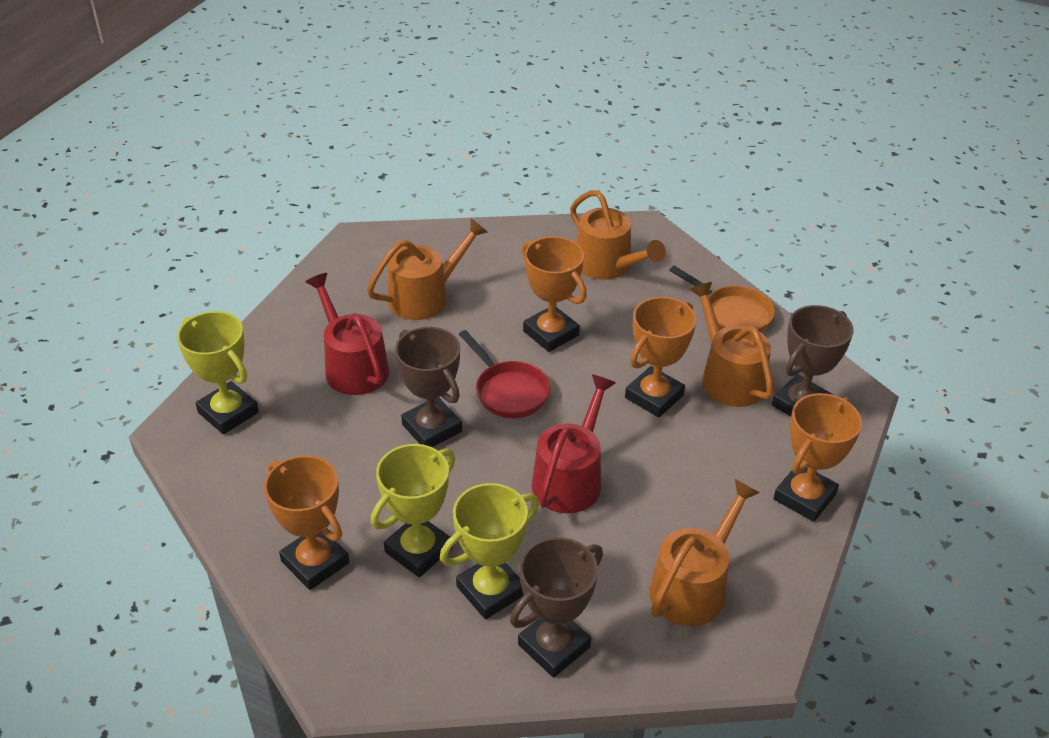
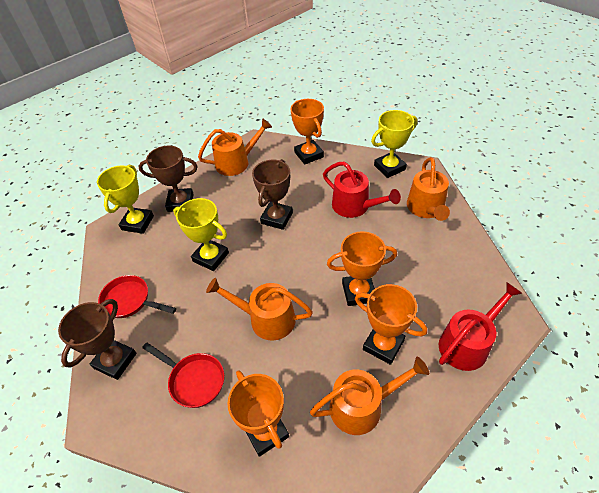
orange pan: [669,266,775,332] = 1 -> none = 0
red pan: [459,330,550,418] = 1 -> [98,275,176,318] [142,342,224,408] = 2

